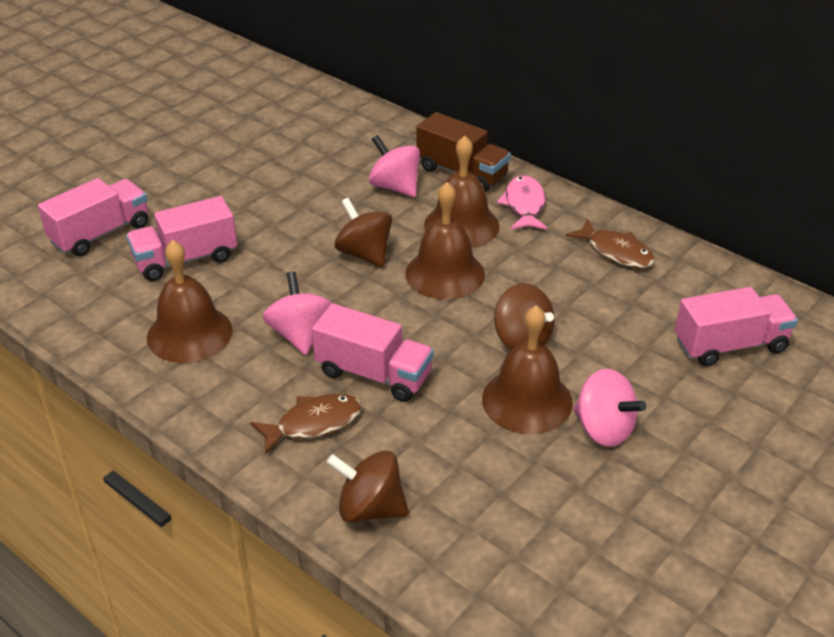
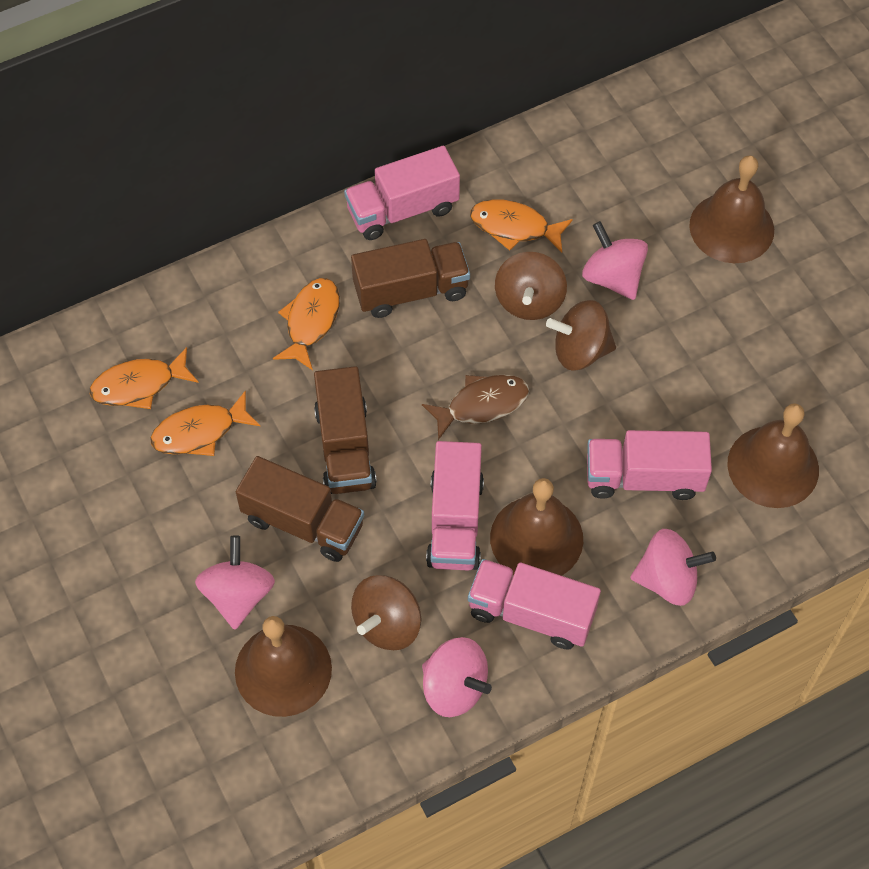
brown fish: [250,394,362,455] [565,218,655,268] = 2 -> [422,375,529,440] = 1
brown truck: [416,112,511,192] = 1 -> [236,456,364,562] [314,366,377,494] [351,239,470,318] = 3
orange fish: none = 0 -> [90,347,199,409] [150,390,260,456] [273,278,340,370] [470,199,573,252] = 4
pink fish: [497,175,547,230] = 1 -> none = 0
pink spinning top: [263,271,332,355] [369,135,420,197] [573,369,646,447] = 3 -> [195,535,275,630] [422,637,492,717] [582,221,648,300] [630,529,716,606] = 4

